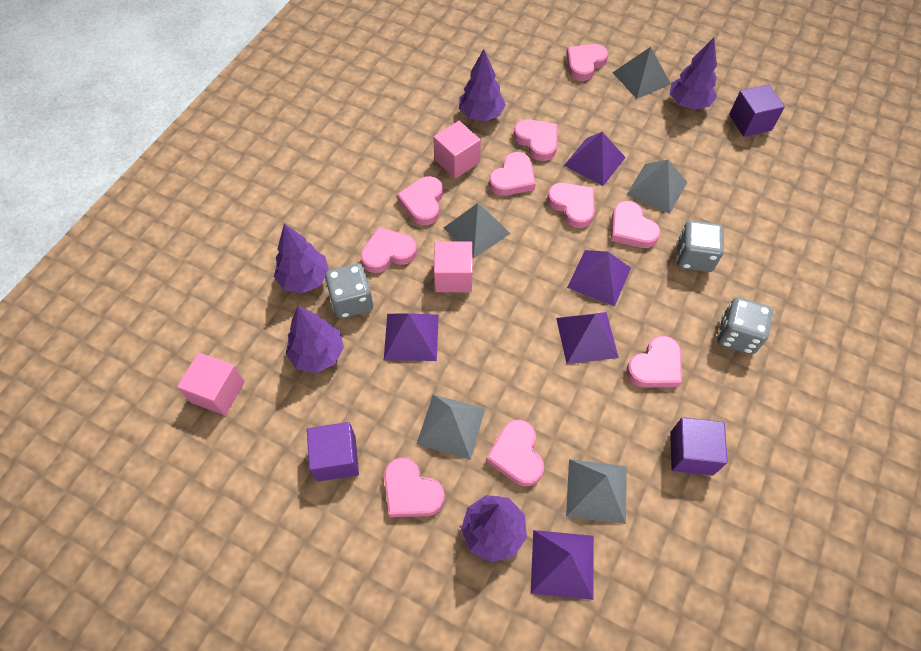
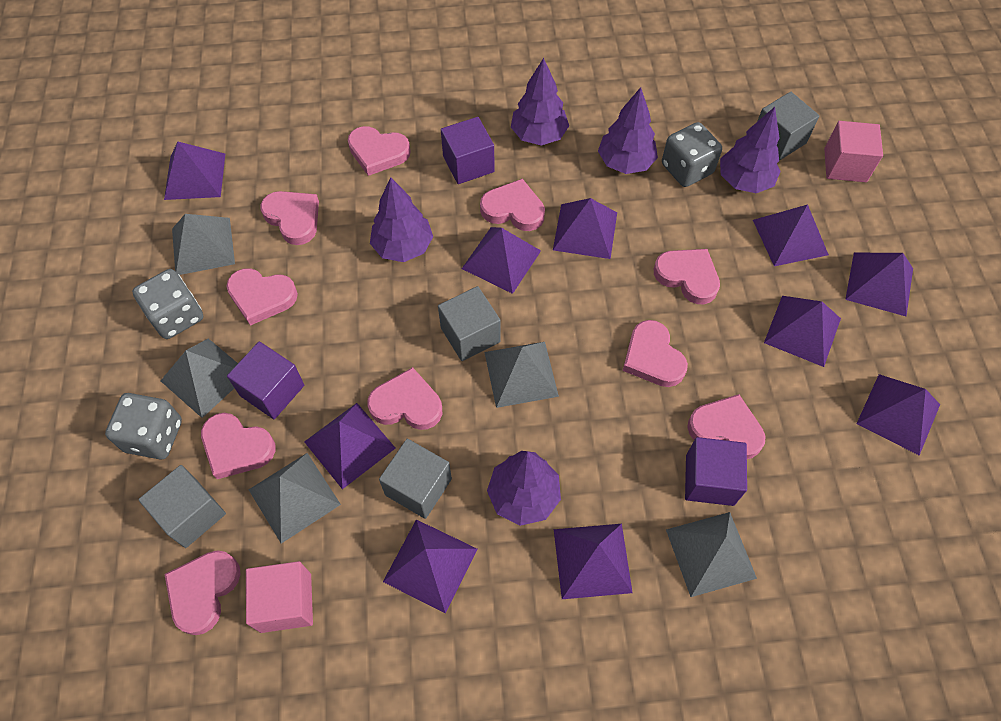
grey cube: none = 0 -> [138,465,226,548] [379,439,452,519] [438,286,501,361] [757,92,820,161] = 4
pink cube: [177,352,245,416] [433,121,481,178] [434,241,473,292] = 3 -> [246,561,313,633] [824,121,883,182] = 2
purple pyramid: [384,313,439,361] [531,530,594,600] [556,312,619,364] [564,132,626,186] [567,250,631,306] = 5 -> [164,142,225,200] [304,403,396,489] [383,520,477,613] [462,227,541,294] [553,198,617,259] [554,524,633,599] [753,205,829,266] [764,296,841,367] [845,253,913,316] [857,374,940,456] = 10

